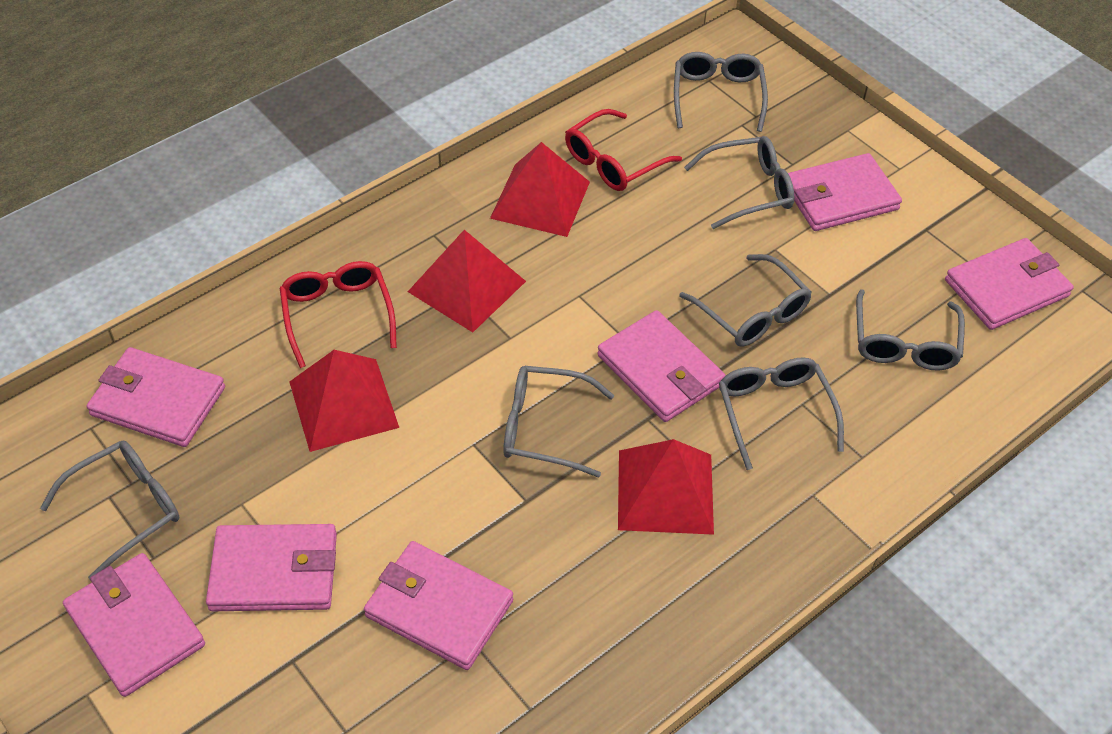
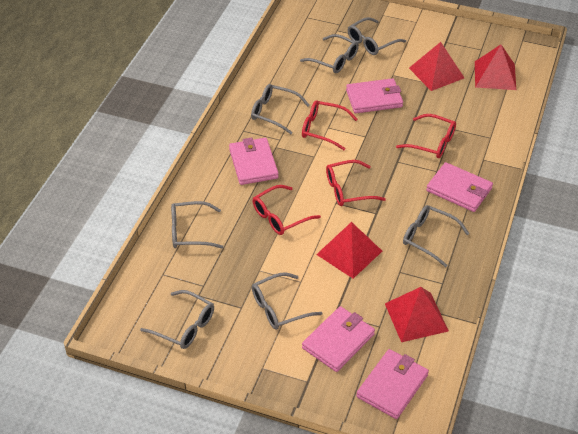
pink wallet: [63,553,205,697] [86,347,225,447] [206,524,337,611] [364,541,513,670] [597,310,726,422] [788,153,902,231] [945,238,1074,330] = 7 -> [229,137,279,185] [302,306,375,372] [346,78,403,113] [356,349,429,419] [426,162,493,212] = 5
red glasses: [280,261,397,368] [565,109,682,191] = 2 -> [253,185,321,235] [302,100,358,150] [326,160,386,206] [396,114,456,158] = 4

